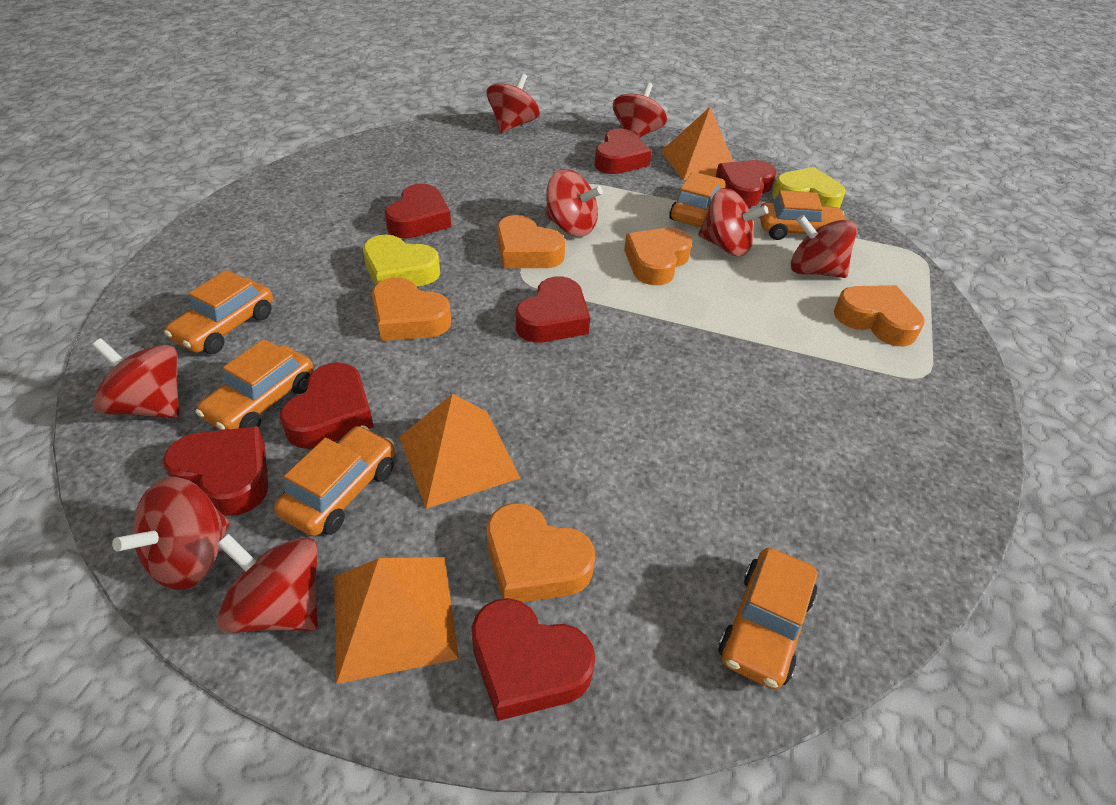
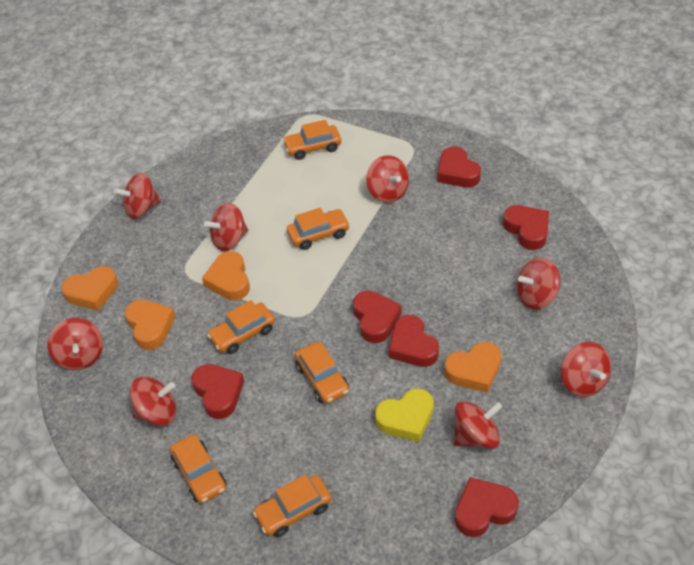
orange heart: [372,277,451,341] [487,503,595,602] [497,215,565,268] [624,228,692,285] [834,285,925,346] = 5 -> [61,266,118,311] [125,299,176,350] [202,251,250,300] [444,342,501,393] = 4
orange pyramid: [334,557,459,684] [399,394,520,509] [661,107,734,180] = 3 -> none = 0
red heart: [163,426,268,516] [280,362,374,449] [385,183,451,239] [472,598,595,721] [516,276,590,343] [594,129,652,174] [716,160,777,207] = 7 -> [191,364,244,419] [353,291,402,343] [389,315,439,367] [438,147,481,188] [455,477,519,537] [503,205,549,250] = 6
yellow heart: [363,234,440,287] [772,167,846,208] = 2 -> [375,388,434,442] = 1

